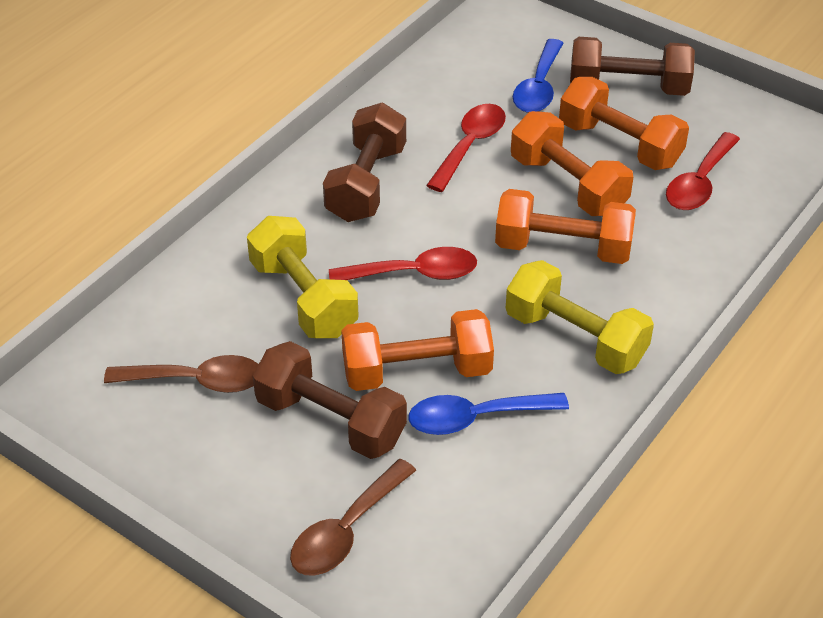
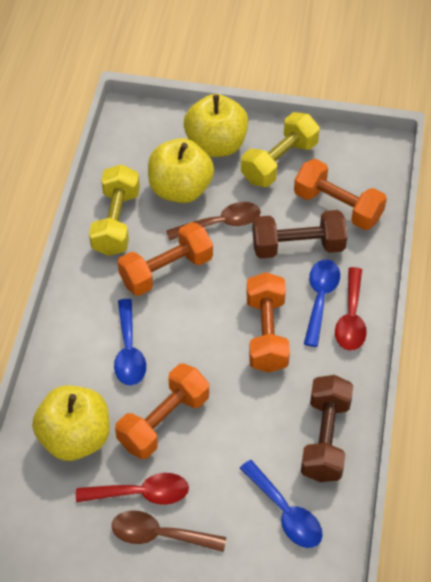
blue spoon: [409,393,569,435] [513,39,564,113] = 2 -> [114,299,146,386] [240,460,323,548] [304,260,340,347] = 3
brown dumbbell: [253,341,407,459] [323,103,406,222] [570,37,695,96] = 3 -> [252,210,347,259] [301,375,353,482] = 2
red spoon: [329,247,477,280] [426,104,506,192] [666,132,740,210] = 3 -> [76,473,189,505] [335,267,367,351] = 2
yellow apple: none = 0 -> [32,385,110,461] [148,138,214,203] [184,94,249,157] = 3

